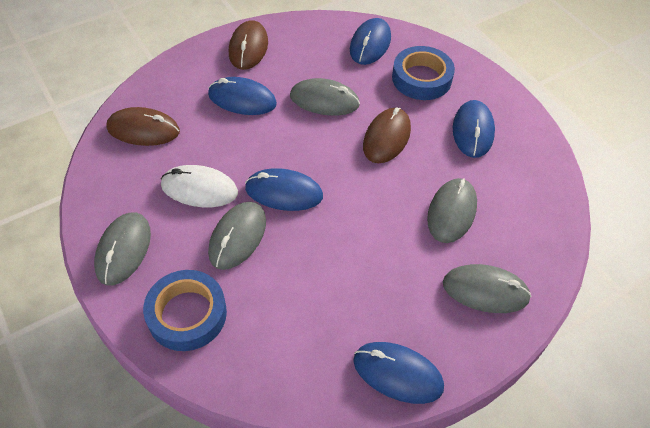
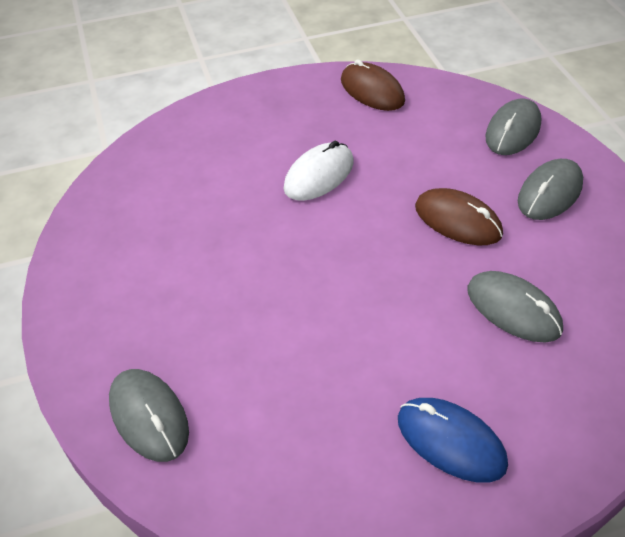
blue mouse: [208,77,277,115] [245,168,323,211] [350,18,391,65] [353,342,444,404] [453,100,495,158] = 5 -> [398,398,508,483] = 1
blue tape: [143,270,227,351] [392,46,455,100] = 2 -> none = 0
brown mouse: [106,107,180,146] [229,20,268,70] [363,107,411,163] = 3 -> [341,59,405,111] [415,188,503,245] = 2
grey mouse: [94,213,151,286] [208,202,266,270] [290,78,360,116] [427,178,477,243] [443,264,532,313] = 5 -> [109,369,189,462] [468,271,563,342] [486,98,541,155] [518,159,583,220] = 4

